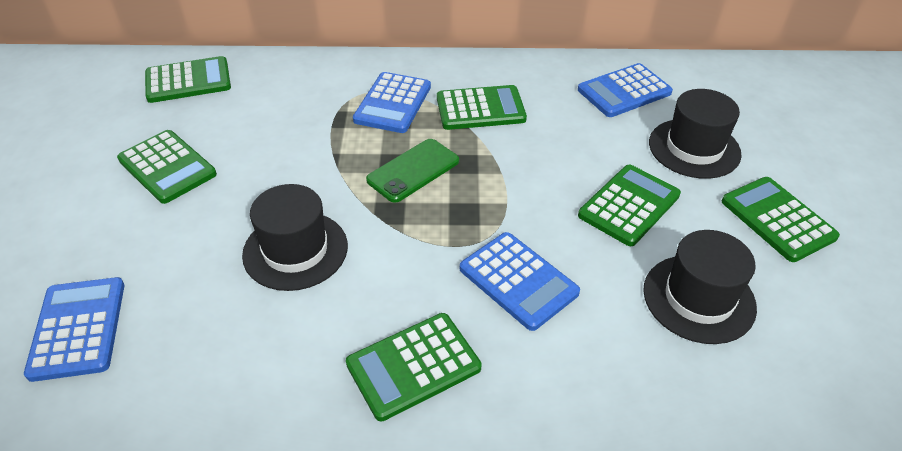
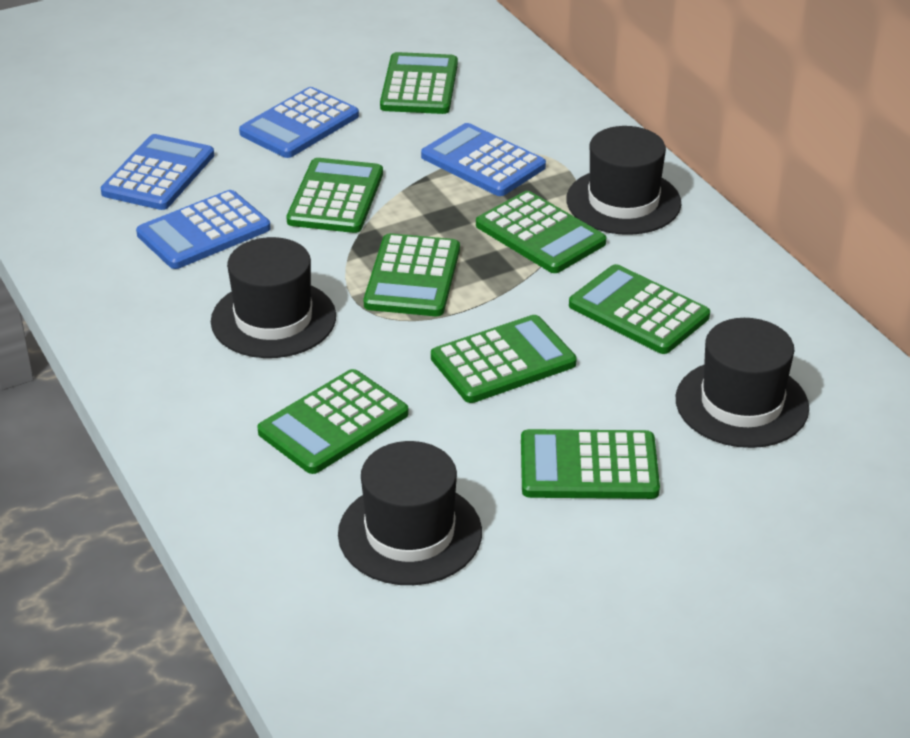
black hat: [242,184,348,291] [643,230,757,344] [649,89,742,179] = 3 -> [211,237,336,358] [338,441,482,585] [566,126,681,235] [676,318,809,448] = 4
green calculator: [117,130,217,204] [145,56,231,103] [346,313,482,421] [437,85,527,130] [578,164,681,246] [722,177,840,262] = 6 -> [257,369,409,474] [286,158,383,233] [364,233,460,316] [380,52,458,114] [431,315,577,403] [476,191,606,273] [521,429,660,499] [569,264,710,354] = 8
green phone: [366,139,459,203] = 1 -> none = 0

